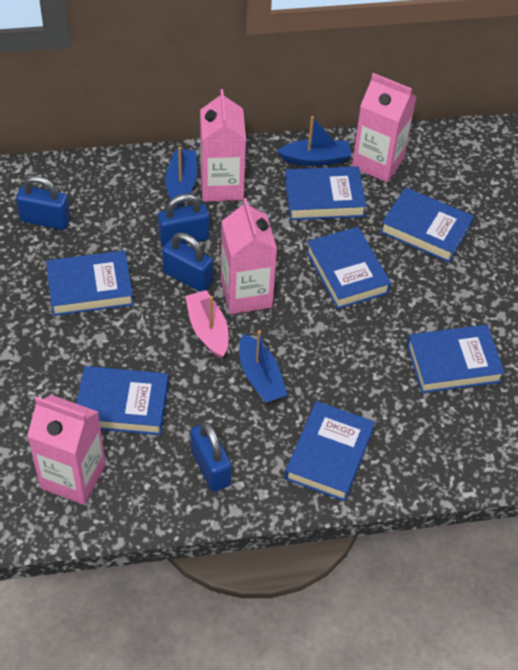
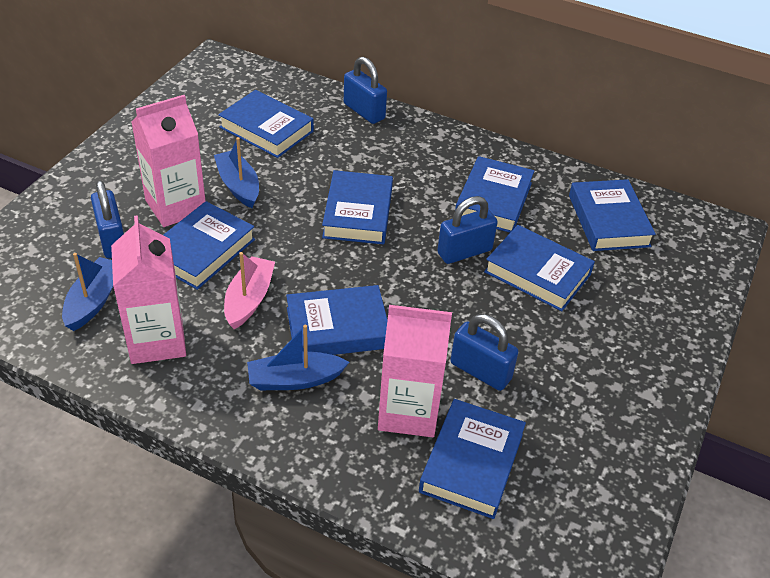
blue book: [46,251,134,316] [76,366,169,435] [285,166,366,220] [285,401,375,501] [306,227,391,309] [380,187,474,262] [407,325,505,393] = 7 -> [163,201,255,290] [218,90,314,158] [286,285,387,355] [322,170,393,244] [419,399,526,519] [455,156,534,233] [484,225,595,311] [569,179,656,251] = 8
pink carton: [27,395,106,505] [200,89,246,202] [221,198,277,314] [352,73,417,182] = 4 -> [111,215,186,364] [131,95,205,227] [378,305,452,437] = 3

